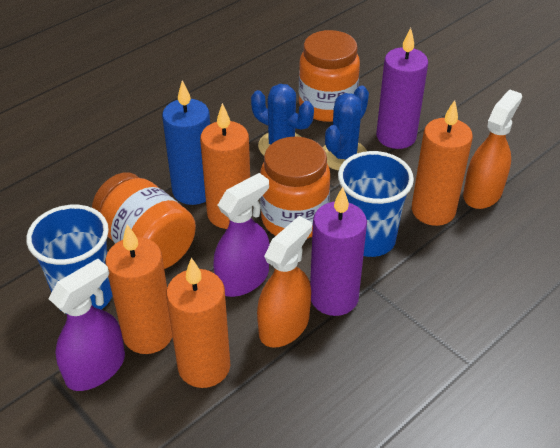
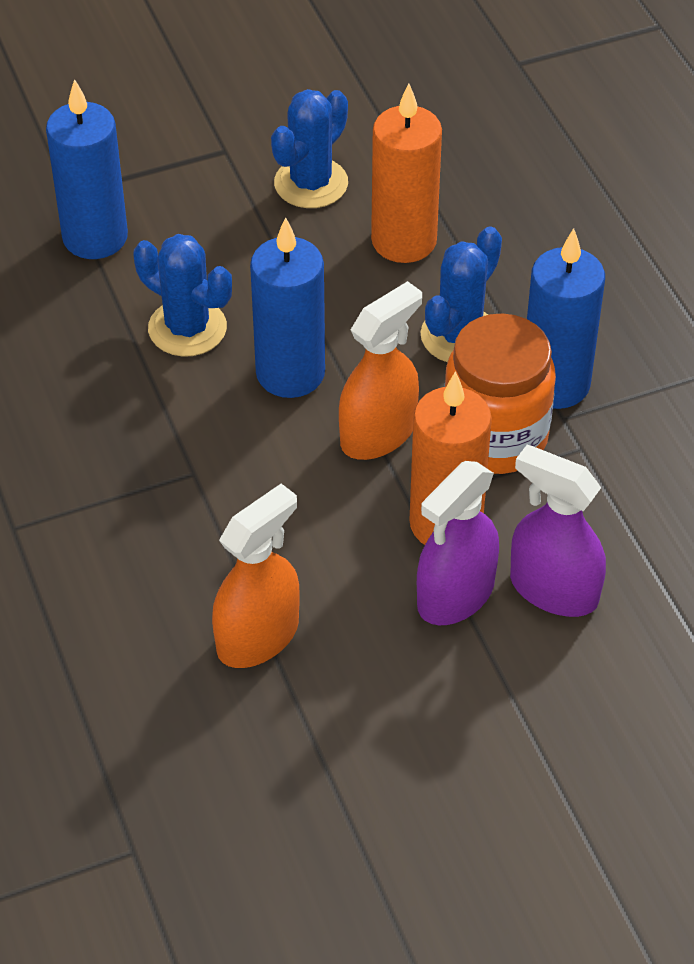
blue cactus: [251,84,314,155] [323,86,369,171] = 2 -> [133,234,232,357] [271,89,348,208] [421,227,502,362] = 3
blue candle: [162,80,210,205] = 1 -> [46,79,128,259] [250,217,325,398] [527,228,605,409] = 3
blue cup: [26,205,113,314] [338,151,414,257] = 2 -> none = 0
orange candle: [105,225,173,354] [166,257,230,388] [200,103,250,229] [412,100,473,226] = 4 -> [371,83,442,263] [409,371,492,545] = 2
orange jar: [92,172,196,269] [260,137,330,239] [299,30,360,122] = 3 -> [444,313,556,474] = 1
purple candle: [310,187,367,316] [376,28,428,149] = 2 -> none = 0

